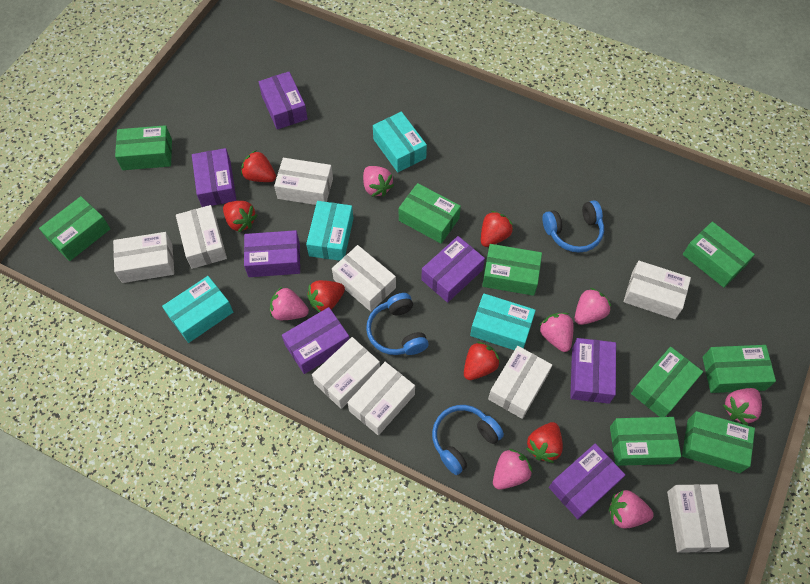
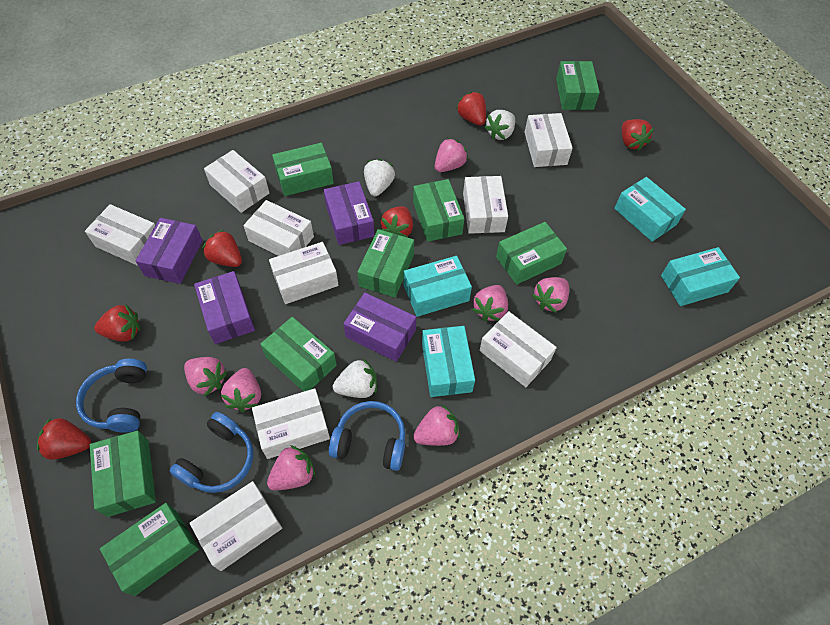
green box: [39,196,110,261] [115,125,172,170] [399,183,461,244] [482,244,542,296] [610,417,681,466] [631,347,703,417] [682,411,755,473] [683,222,755,288] [702,345,776,393] = 9 -> [90,431,156,517] [100,503,199,596] [260,317,337,392] [272,143,334,196] [357,229,414,297] [413,179,464,242] [496,222,567,285] [556,61,600,110] = 8
purple box: [192,148,237,207] [244,230,300,277] [258,72,308,129] [282,307,350,374] [421,236,485,303] [549,443,625,519] [570,338,616,404] = 7 -> [135,218,203,284] [194,271,255,344] [324,181,375,245] [343,293,416,362] = 4
white strawberry: none = 0 -> [333,359,377,398] [364,159,395,196] [484,110,515,140] = 3

